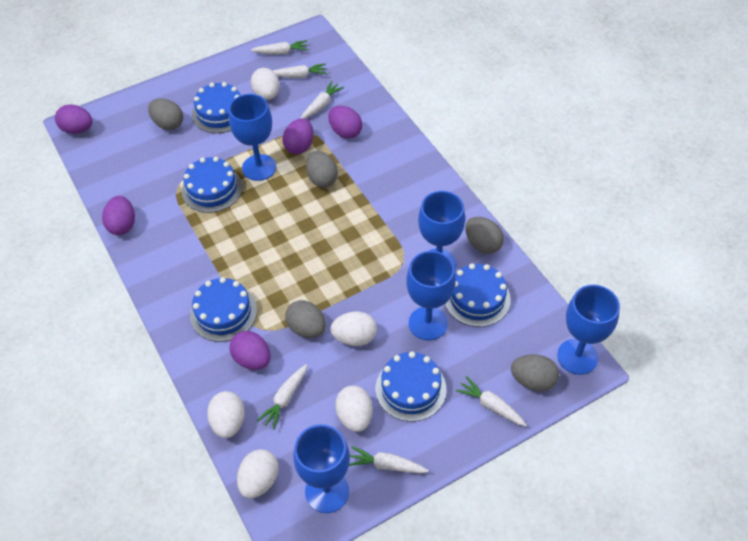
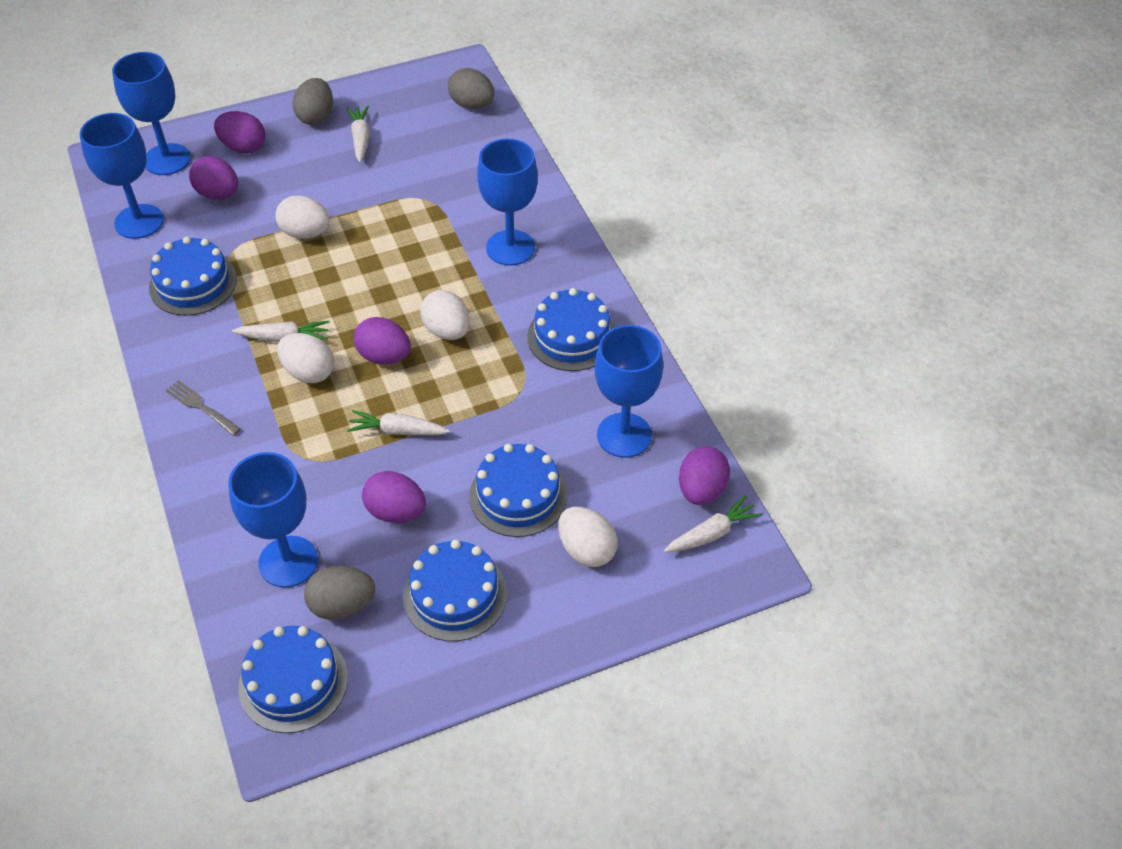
grey egg: [148,99,183,130] [285,300,326,338] [306,151,338,188] [465,217,504,254] [511,354,559,391] = 5 -> [292,78,333,125] [304,566,375,620] [448,68,495,109] = 3
grey fork: none = 0 -> [166,380,241,436] = 1
white carrot: [251,40,308,55] [257,364,307,430] [273,63,327,78] [301,81,344,119] [349,446,429,474] [456,376,527,426] = 6 -> [232,321,330,342] [347,105,370,162] [347,410,450,435] [664,495,762,553] = 4
white egg: [207,391,245,438] [237,449,279,498] [251,68,280,100] [330,312,377,346] [335,385,373,432] = 5 -> [275,196,330,239] [277,333,334,383] [420,290,470,340] [558,507,618,567] = 4

